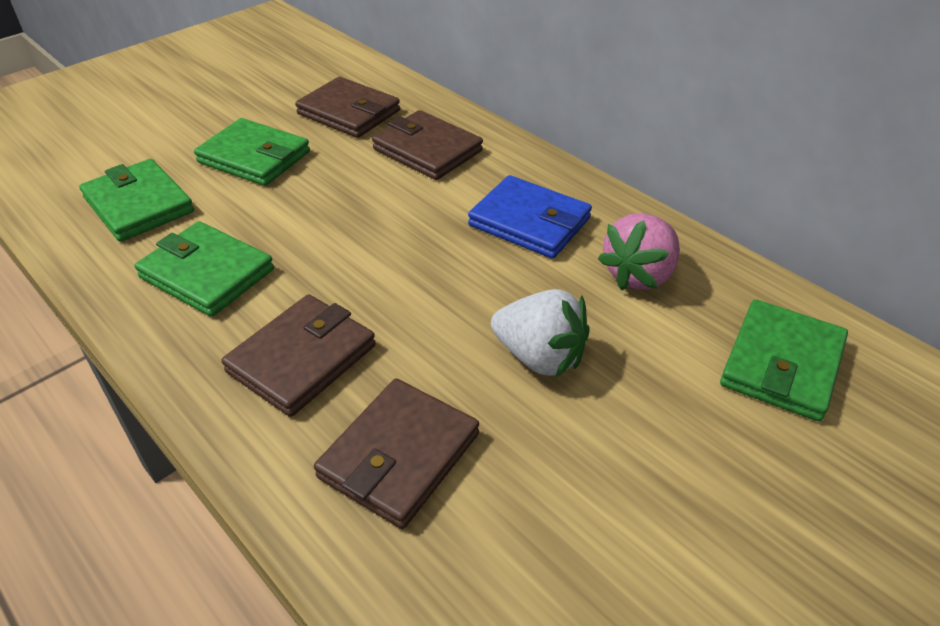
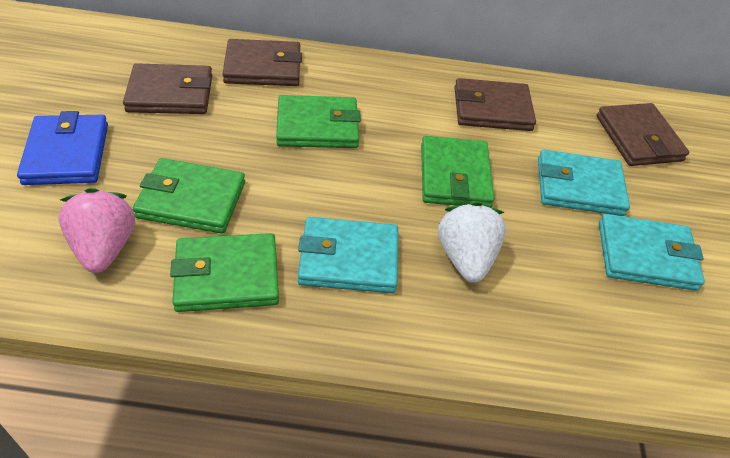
turquoise wallet: none = 0 -> [298,217,398,293] [538,149,630,216] [599,214,705,291] = 3

